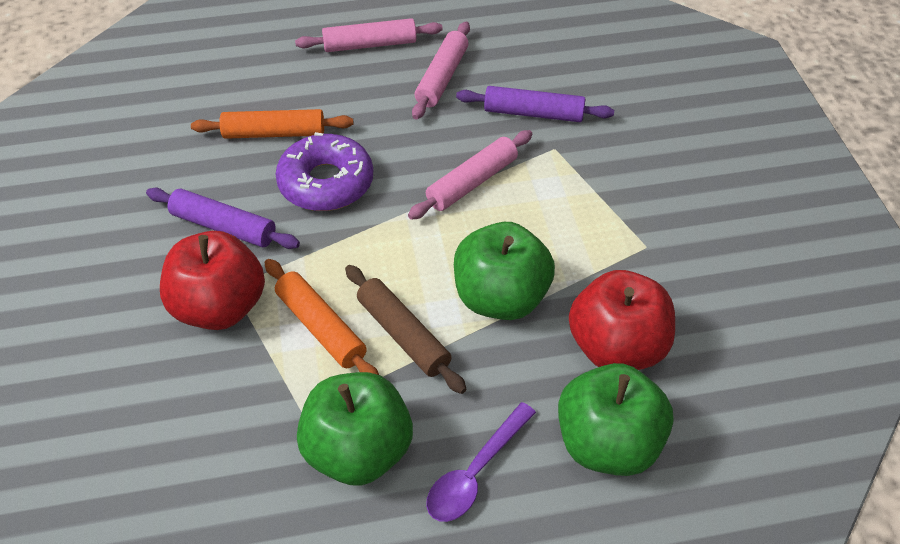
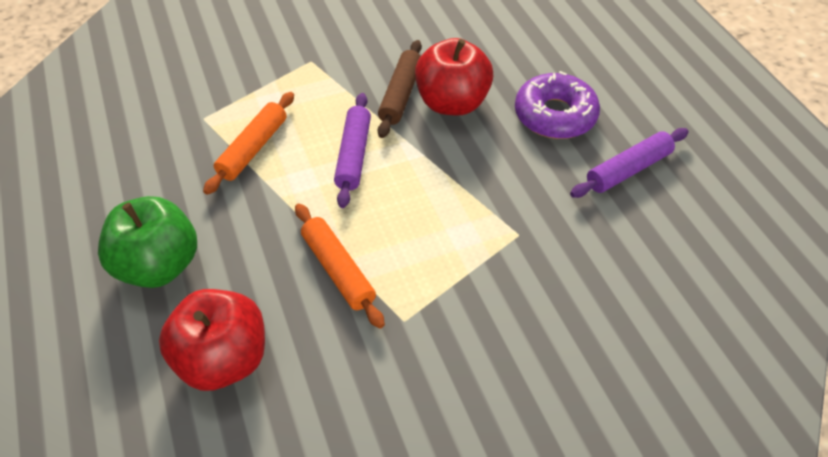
green apple: [297,372,413,486] [454,222,555,320] [558,363,674,476] = 3 -> [98,196,197,288] = 1
pink rolling pin: [295,18,443,52] [408,130,532,220] [412,21,470,120] = 3 -> none = 0
purple spoon: [426,402,536,522] = 1 -> none = 0

